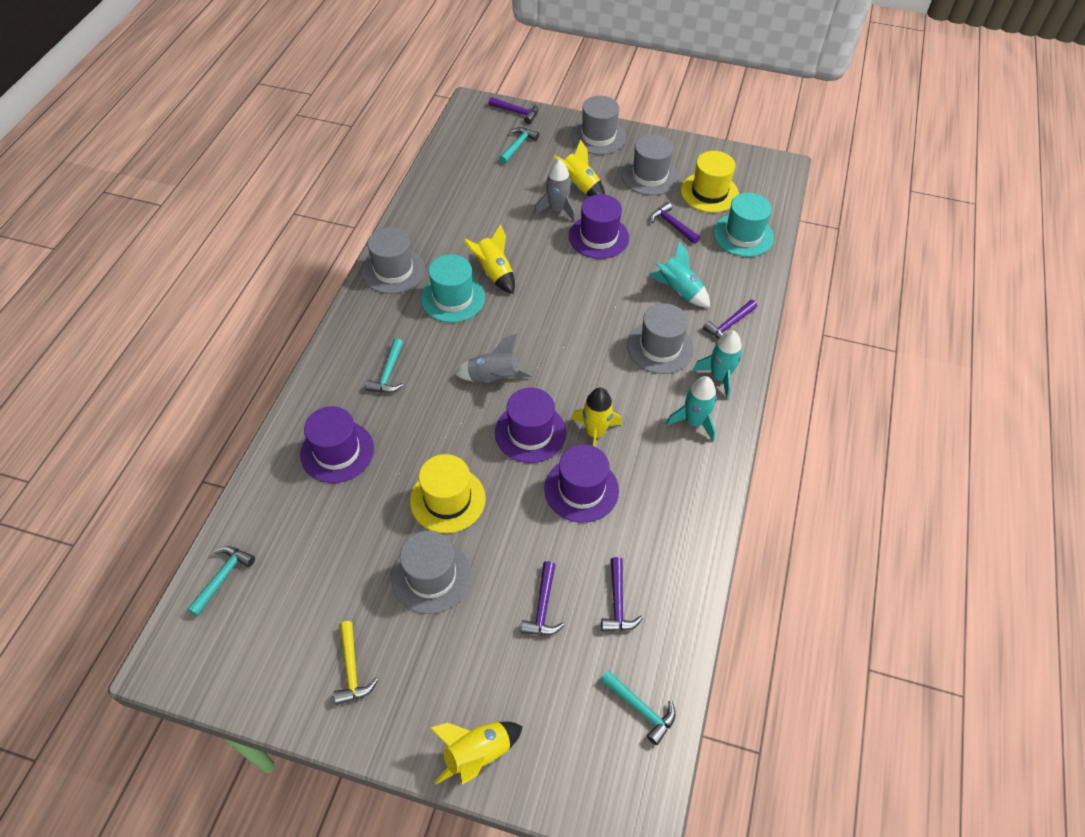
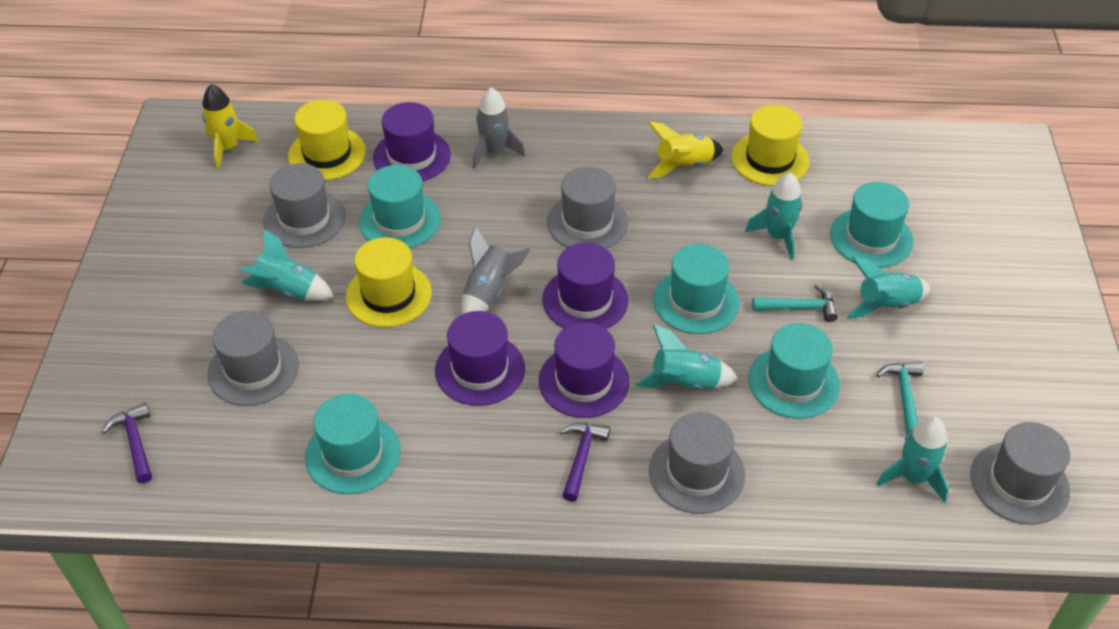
purple hammer: [489,97,538,124] [521,561,564,635] [601,557,643,632] [650,202,700,244] [703,300,757,339] = 5 -> [102,403,152,483] [560,423,610,502] = 2
turquoise hammer: [187,546,255,616] [366,338,403,393] [499,127,539,164] [600,670,676,745] = 4 -> [752,284,838,322] [877,362,923,434] = 2
turquoise hat: [421,254,485,323] [713,193,774,257] = 2 -> [305,394,401,494] [359,165,441,248] [653,244,739,334] [748,323,840,419] [830,182,914,268] = 5
turquoise rocket: [649,241,710,307] [666,376,717,442] [693,330,742,400] = 3 -> [240,229,334,301] [635,324,738,390] [745,172,803,260] [847,257,930,319] [877,416,949,503] = 5
yellow hammer: [334,621,378,705] = 1 -> none = 0
yellow hat: [410,454,486,533] [681,151,739,213] = 2 -> [288,100,366,180] [346,237,432,327] [731,105,810,186] = 3
yellow rocket: [430,722,523,785] [463,224,515,294] [554,139,605,197] [572,387,622,447] = 4 -> [202,84,259,169] [648,122,724,179] = 2

